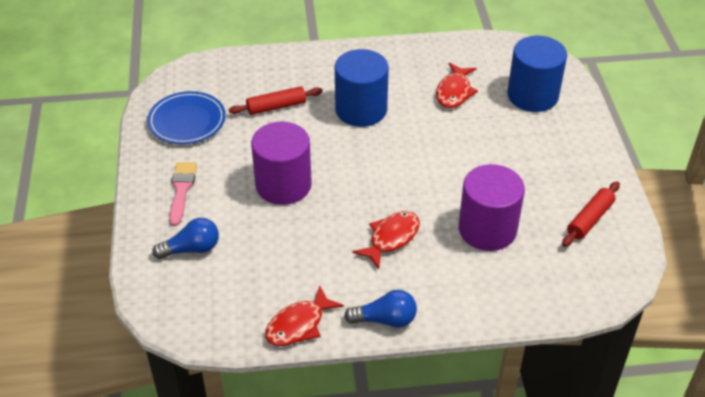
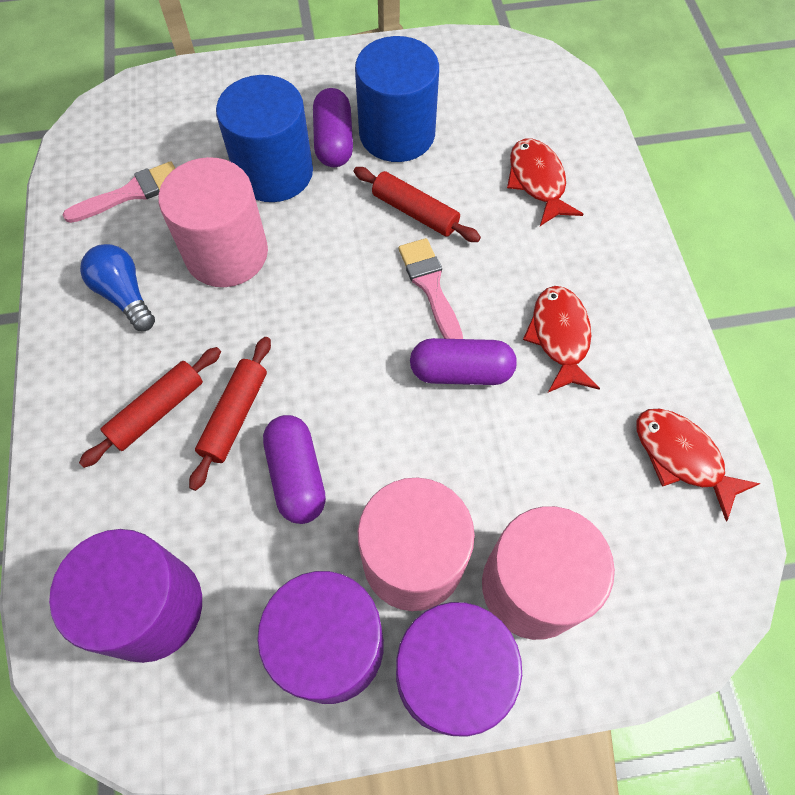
blue light bulb: [152,218,219,259] [344,290,417,328] = 2 -> [80,244,155,331] = 1
blue plate: [147,91,226,144] = 1 -> none = 0
pink brush: [169,162,197,226] = 1 -> [62,161,175,223] [399,238,463,339] = 2
pink cylinder: none = 0 -> [158,157,268,287] [358,477,475,611] [482,506,615,640] = 3
purple capsule: none = 0 -> [263,415,326,524] [313,88,353,167] [410,338,517,385] = 3
purple cylinder: [251,121,312,205] [459,164,525,251] = 2 -> [49,529,202,663] [257,571,384,704] [396,602,522,736] = 3
red rolling pin: [229,86,323,115] [562,182,620,247] = 2 -> [79,347,221,468] [189,337,271,491] [354,167,481,242] = 3

